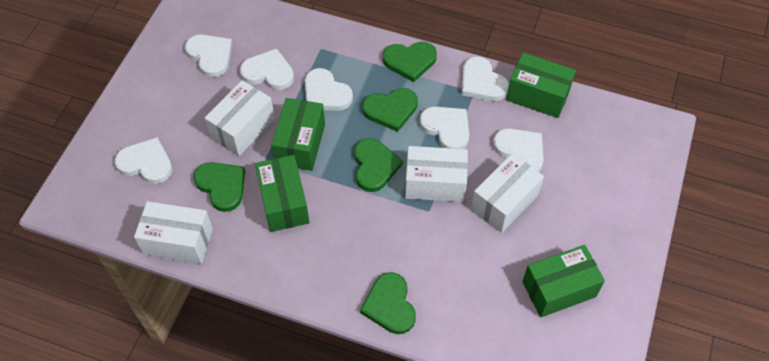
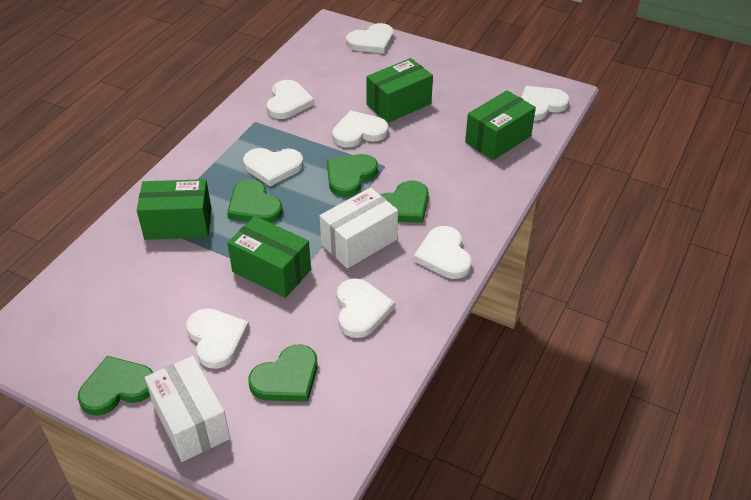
white box: [134,201,213,264] [205,80,275,156] [405,146,468,202] [471,153,544,233] = 4 -> [145,356,230,462] [320,188,398,268] = 2
white heart: [115,137,173,184] [185,34,232,77] [240,48,294,90] [305,68,353,111] [419,106,469,149] [462,57,509,101] [493,128,544,172] = 7 -> [186,308,249,369] [243,148,303,187] [267,80,315,119] [332,111,389,148] [337,278,395,338] [346,23,394,54] [414,226,472,279] [521,86,570,121] = 8

